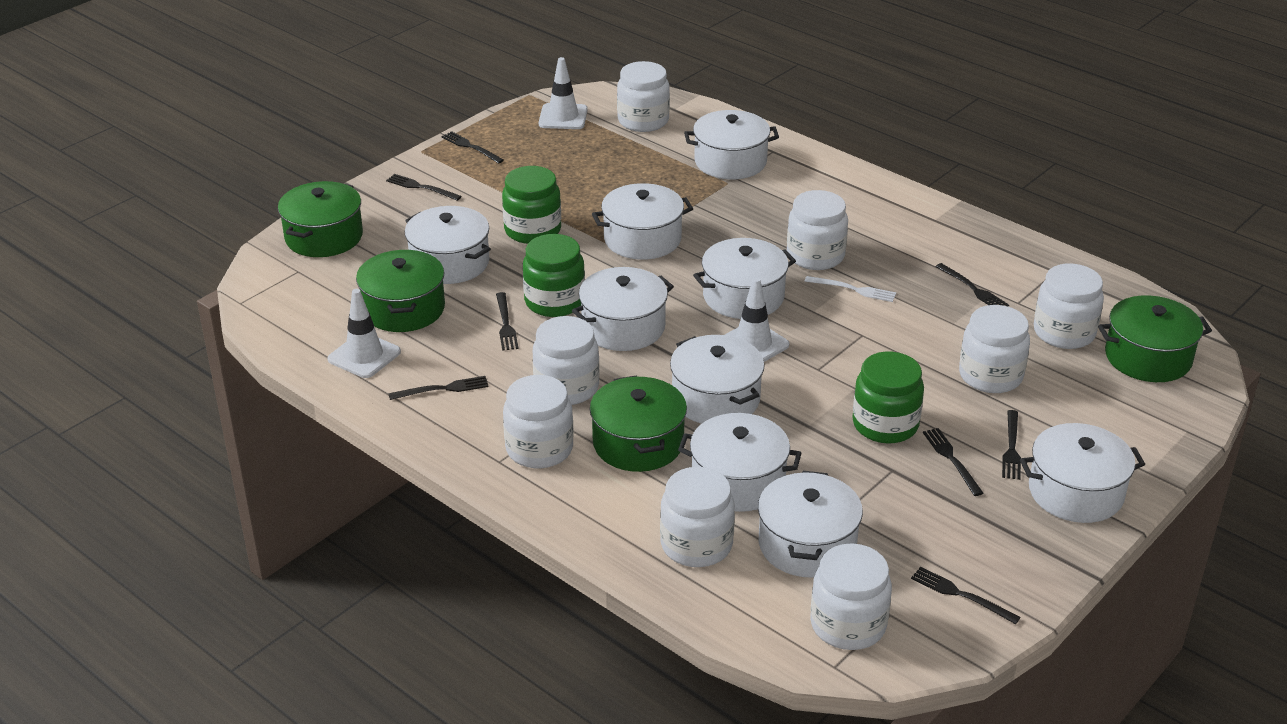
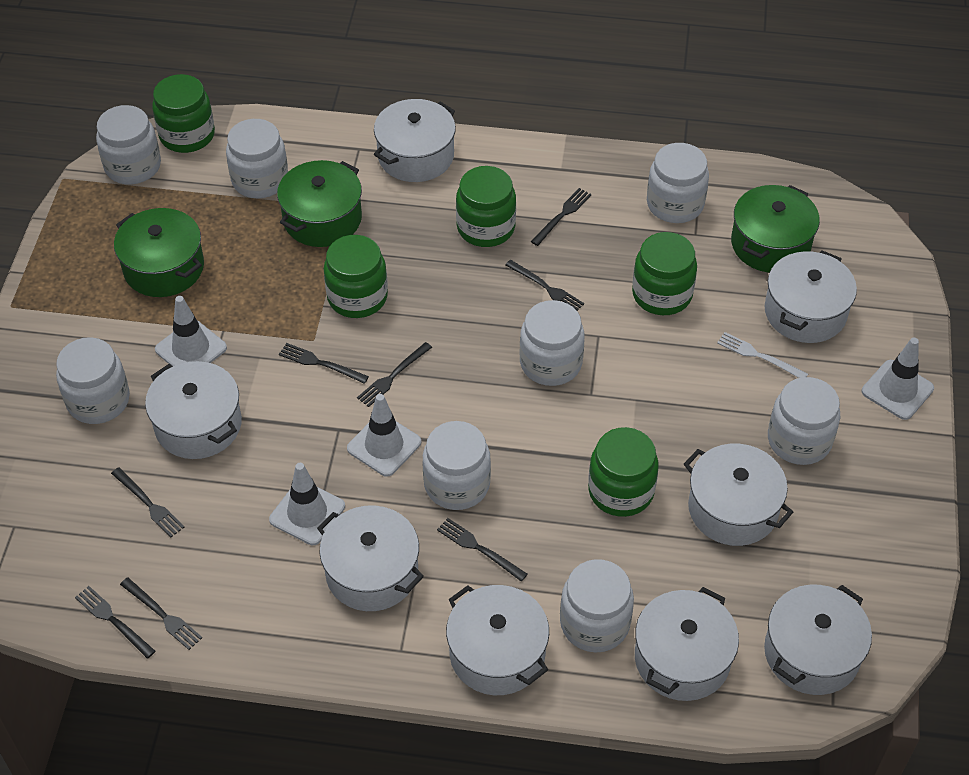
green jar: [502,166,561,244] [523,234,585,317] [852,352,924,443] = 3 -> [152,74,215,153] [324,235,388,318] [456,166,516,247] [588,427,659,517] [632,232,697,315] = 5
green pot: [278,181,363,257] [356,250,445,332] [590,376,687,472] [1098,295,1212,382] = 4 -> [114,208,204,297] [277,160,362,247] [731,185,820,273] = 3
white pot: [405,206,491,284] [572,267,674,351] [592,183,693,260] [670,335,764,424] [678,413,801,512] [684,110,779,179] [693,238,796,319] [758,471,863,578] [1020,423,1145,523] = 9 -> [145,361,242,459] [317,506,424,611] [374,99,456,182] [446,585,549,695] [635,587,739,701] [684,444,793,546] [764,585,872,695] [765,250,857,343] = 8
white traffic cone: [328,289,401,378] [539,57,588,129] [725,277,789,362] = 3 -> [155,296,227,366] [269,463,345,545] [347,394,421,477] [862,337,934,420] = 4

